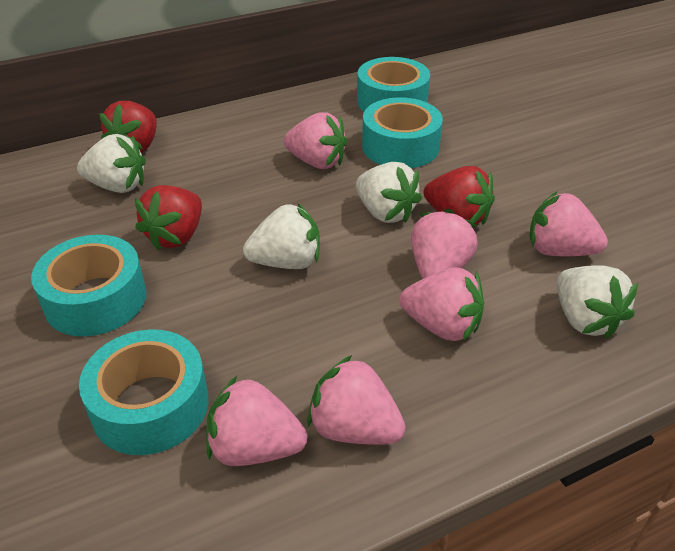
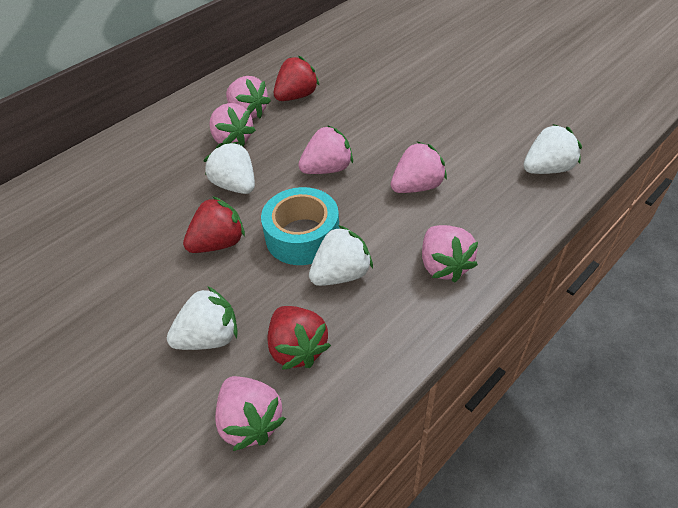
turquoise tape: [31,235,147,336] [79,329,209,455] [357,57,430,112] [362,97,443,168] = 4 -> [261,187,340,265] = 1

